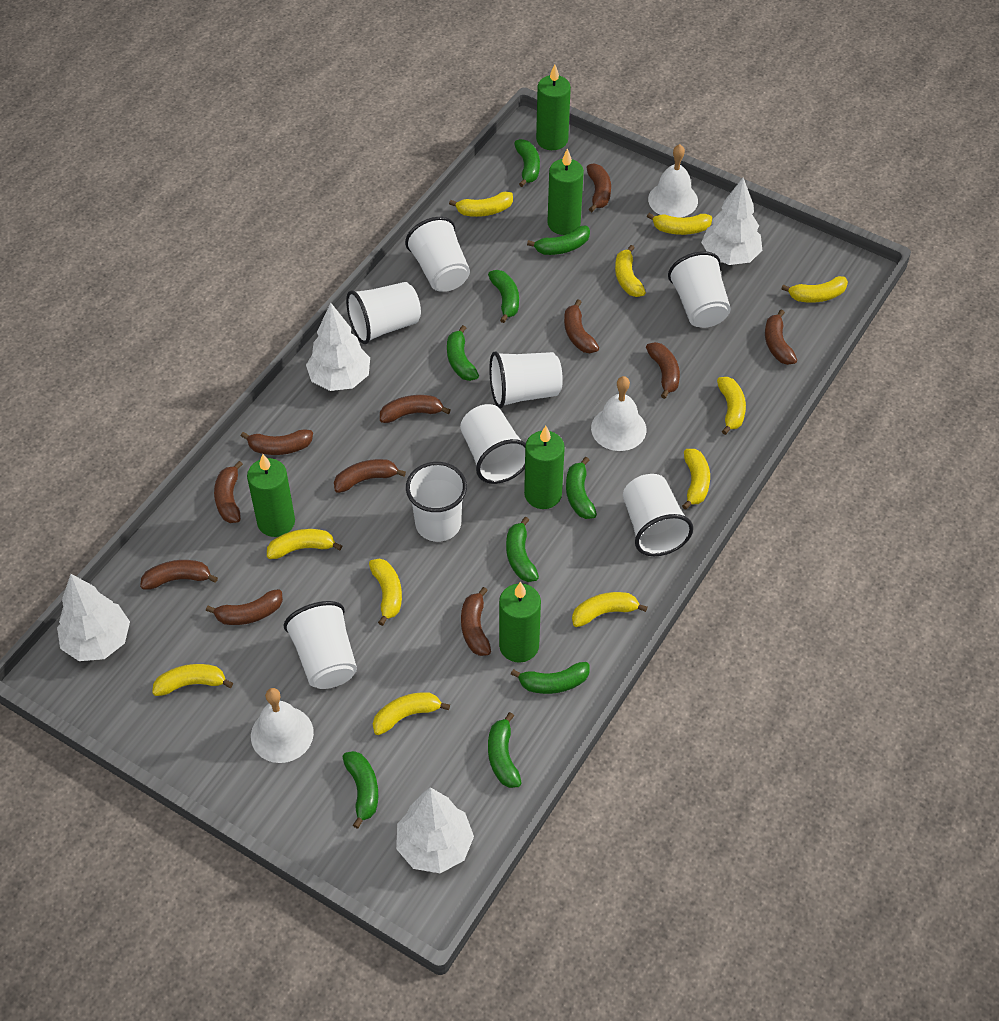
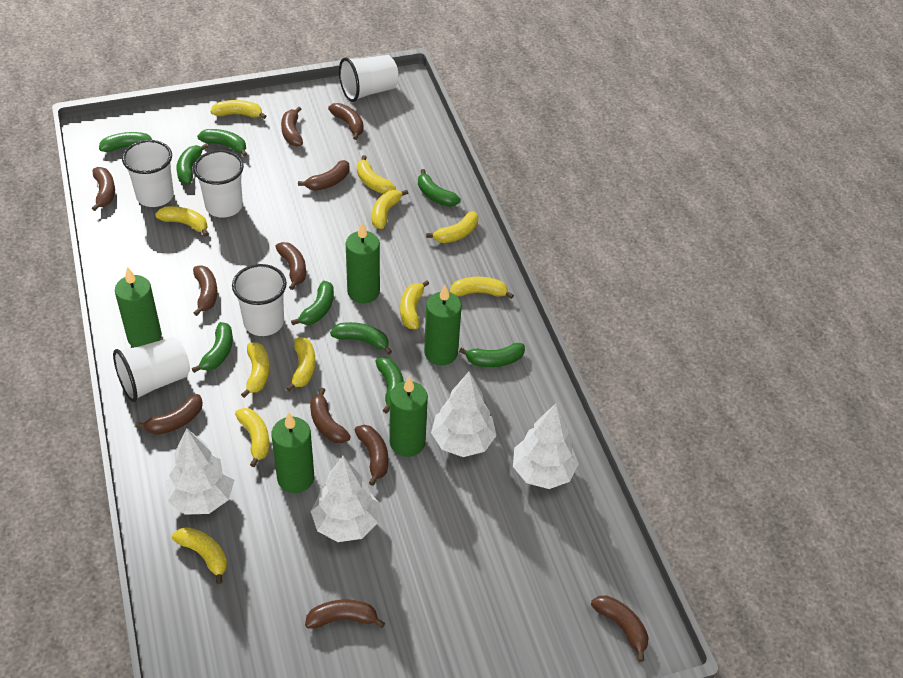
white bell: [251,688,314,763] [591,376,646,451] [648,144,698,218] = 3 -> none = 0
white cup: [284,601,357,689] [346,282,421,344] [405,217,470,292] [406,462,467,542] [460,404,526,484] [489,351,563,408] [623,474,693,556] [668,251,731,328] = 8 -> [113,337,190,402] [122,140,174,207] [193,150,244,218] [232,264,287,336] [339,55,399,102] = 5

